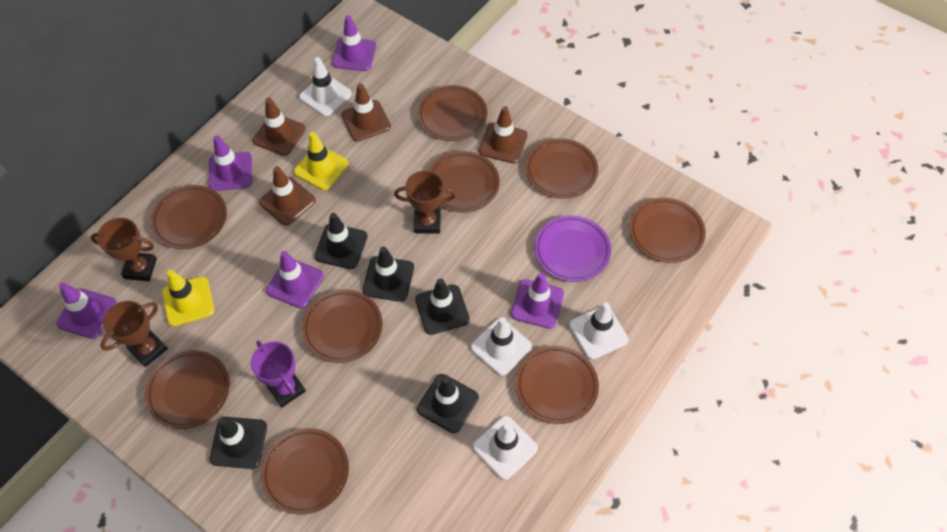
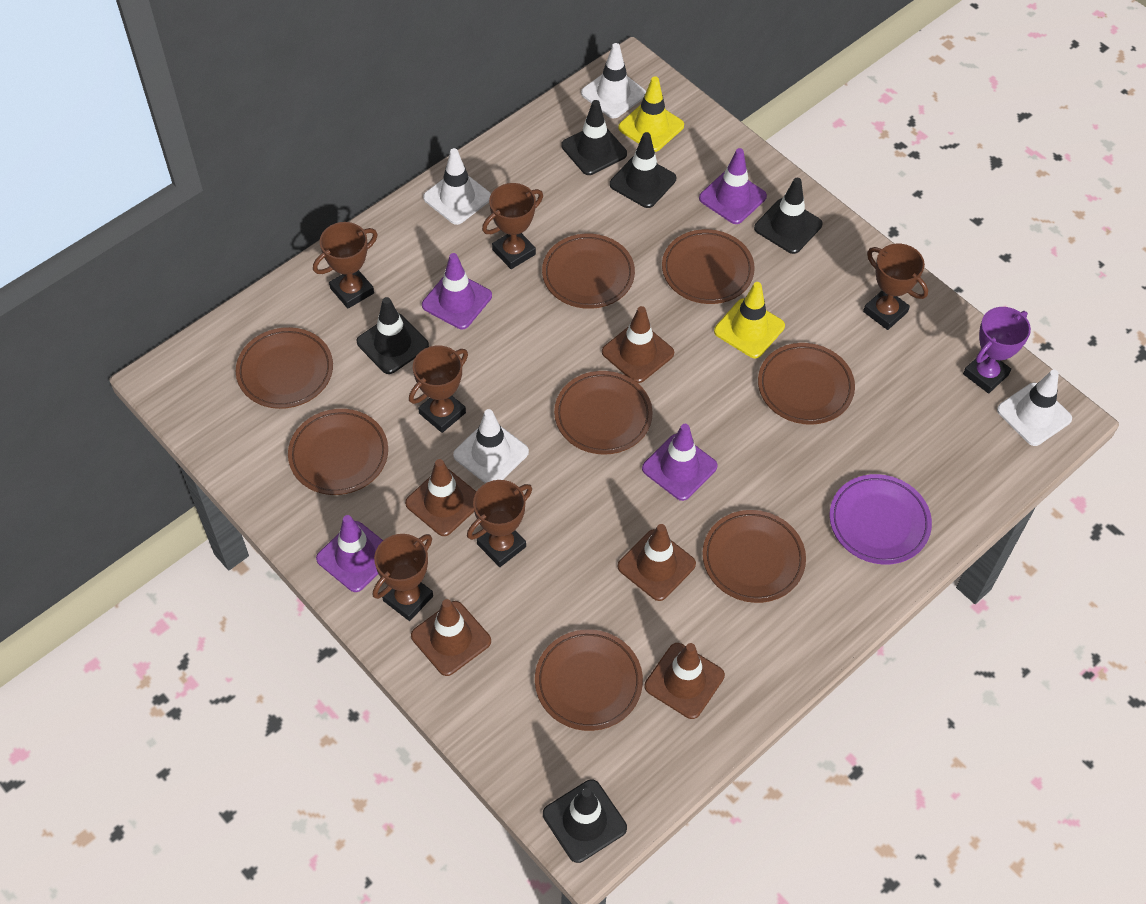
brown plate: [145,350,230,429] [151,185,227,249] [261,428,349,515] [302,289,382,363] [418,85,487,141] [429,151,500,213] [516,346,599,424] [526,138,598,199] [629,198,706,263] = 9 -> [236,327,333,409] [288,409,388,495] [535,629,643,731] [542,234,635,309] [554,371,653,455] [662,229,755,304] [702,510,806,603] [758,343,855,425] = 8
brown traffic cone: [253,98,306,156] [259,166,316,226] [341,83,391,141] [479,106,528,164] = 4 -> [405,459,476,536] [411,599,491,676] [602,306,674,383] [618,524,696,601] [645,643,725,719] = 5
brown trophy: [90,218,157,281] [100,301,168,367] [394,170,456,234] = 3 -> [313,222,378,309] [373,534,433,621] [409,345,468,433] [467,480,532,567] [482,183,543,269] [863,244,928,330] = 6
purple traffic cone: [56,283,117,339] [209,136,252,191] [266,251,324,309] [332,15,376,71] [511,273,564,329] = 5 -> [316,515,383,592] [422,253,492,329] [642,424,718,501] [699,148,767,224] = 4

